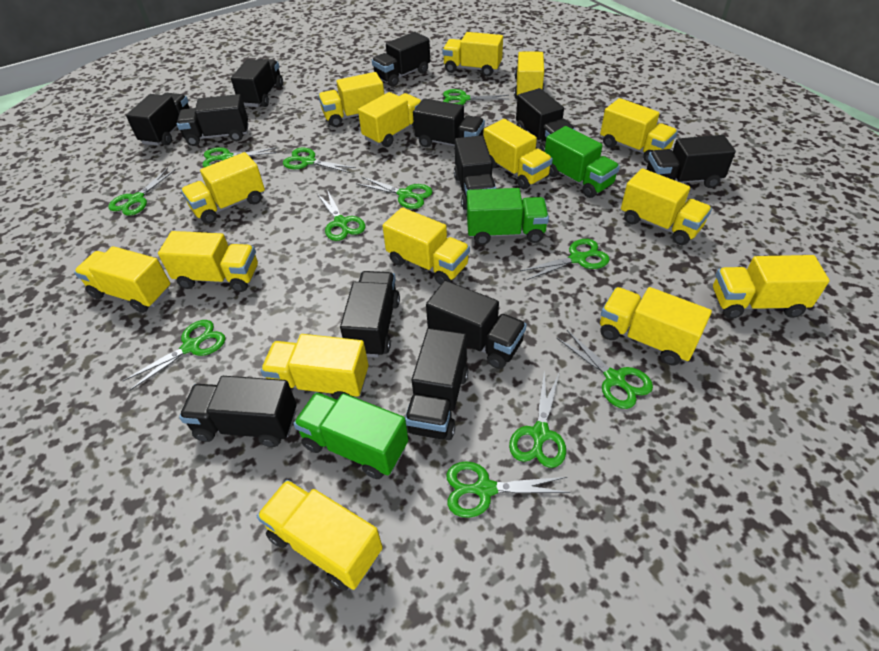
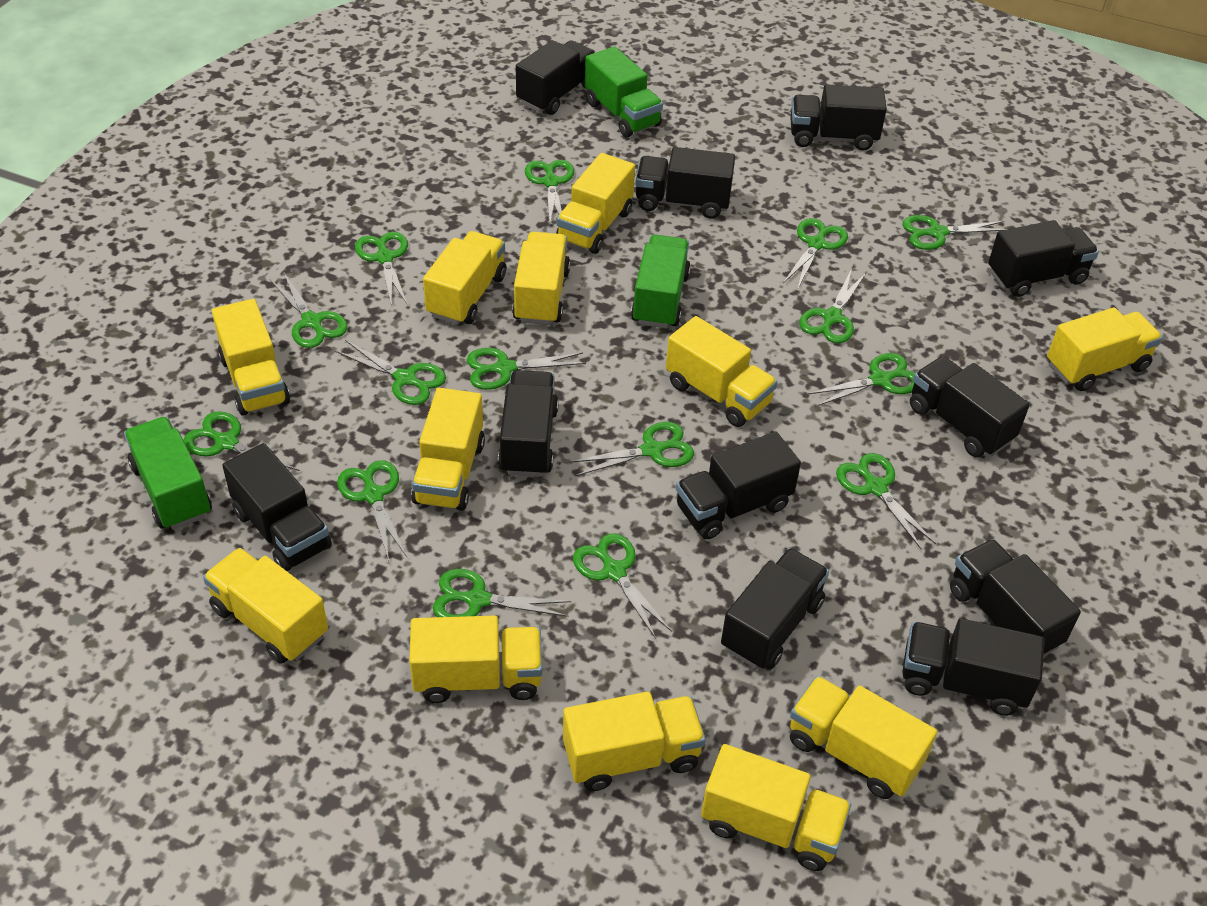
black truck: [126,93,190,146] [177,94,248,146] [179,376,297,447] [231,59,283,107] [340,271,400,358] [372,32,430,87] [405,328,468,440] [413,98,485,147] [426,280,527,369] [454,135,496,210] [516,88,575,152] [647,135,736,188] = 12 -> [222,443,332,571] [498,370,559,477] [516,40,596,115] [635,147,735,219] [676,432,801,539] [721,548,829,669] [790,84,887,151] [902,618,1045,716] [910,356,1030,457] [950,539,1081,656] [988,220,1099,297] = 11
green scissors: [109,168,176,216] [123,320,225,390] [202,147,277,167] [283,147,356,173] [317,190,365,241] [356,177,432,209] [443,89,509,105] [446,461,571,518] [509,371,566,468] [520,239,610,280] [557,330,653,409] = 11 -> [183,411,300,471] [269,273,348,348] [335,340,446,405] [337,460,407,561] [355,232,408,306] [433,569,571,617] [467,348,586,390] [525,160,574,223] [569,422,694,476] [573,533,672,639] [783,218,848,288] [799,271,866,343] [807,353,915,407] [836,453,936,549] [902,215,1007,250] = 15
yellow truck: [74,246,171,313] [158,231,258,292] [181,152,265,224] [257,480,383,591] [261,334,369,400] [318,72,384,127] [358,92,421,147] [382,207,470,285] [443,32,503,76] [484,119,553,189] [514,51,544,99] [600,98,678,163] [600,287,712,365] [621,168,712,245] [713,255,830,319] = 15 -> [203,548,328,664] [212,299,290,416] [409,616,542,703] [411,388,485,511] [423,231,506,325] [512,232,570,325] [556,153,635,254] [563,692,706,791] [666,316,777,427] [701,744,851,871] [790,676,937,799] [1047,307,1163,391] = 12

